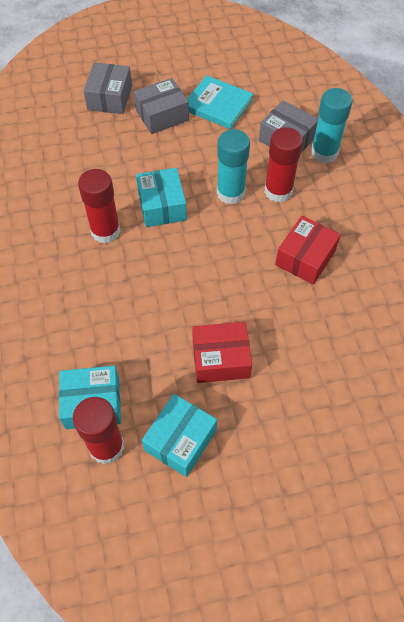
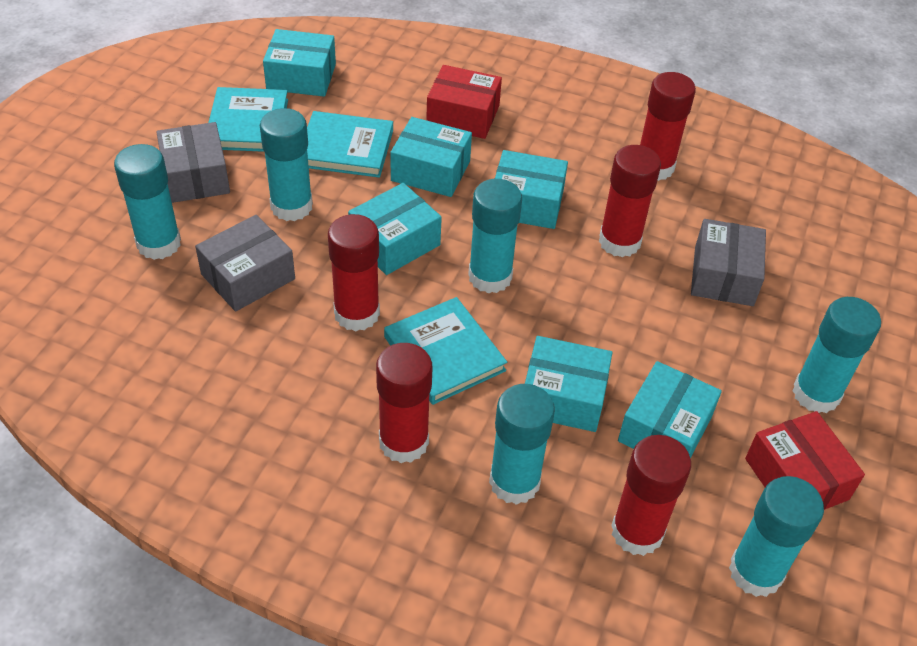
red glue stick: [73,397,124,464] [78,169,121,244] [265,127,303,202] = 3 -> [328,214,380,332] [376,343,432,463] [599,145,661,257] [611,435,691,556] [640,72,696,181] = 5
turquoise book: [187,75,253,129] = 1 -> [208,87,288,152] [307,111,393,178] [384,297,507,405] = 3
turquoise box: [59,366,121,429] [136,168,187,227] [142,394,217,477] = 3 -> [263,29,336,97] [348,183,442,275] [390,117,472,197] [495,150,568,229] [525,336,612,432] [618,361,722,458] = 6
turquoise glue stick: [217,129,250,205] [311,88,352,163] = 2 -> [114,144,181,260] [260,108,313,221] [468,179,522,293] [489,384,555,505] [729,476,824,597] [793,297,881,413] = 6

